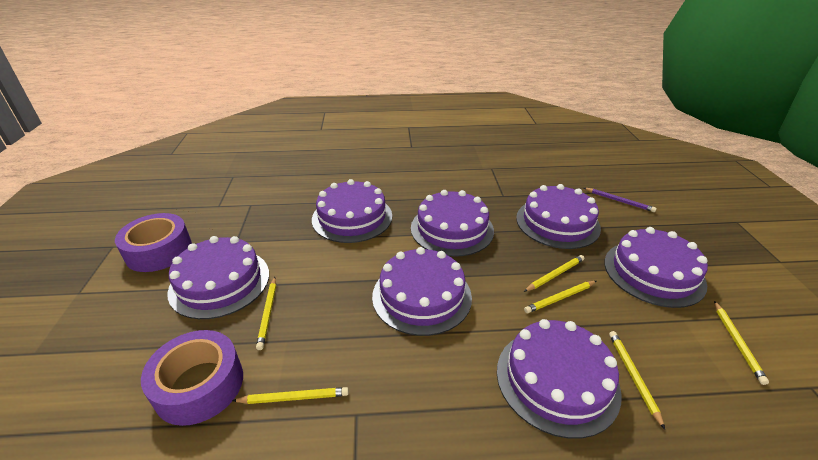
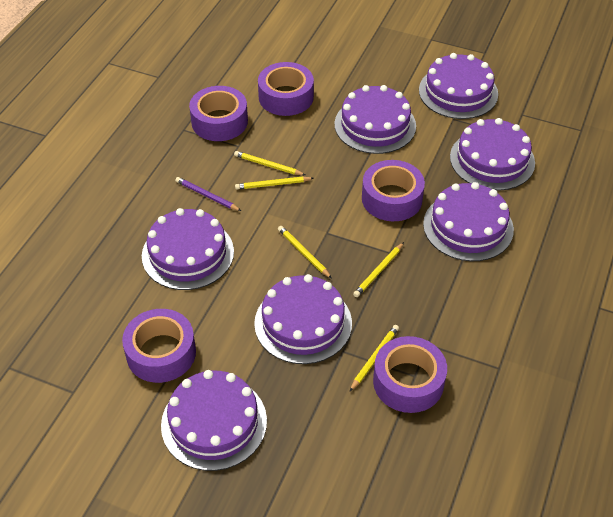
purple tape: [115,213,192,272] [141,330,243,426] = 2 -> [122,309,196,383] [189,86,248,141] [258,62,314,116] [362,160,425,221] [373,336,447,413] = 5
yellow pencil: [232,387,349,404] [256,277,276,350] [524,255,584,292] [524,281,596,313] [609,331,665,429] [714,301,769,385] = 6 -> [234,151,305,175] [235,176,313,190] [278,226,332,279] [350,325,399,391] [353,242,404,297] = 5

